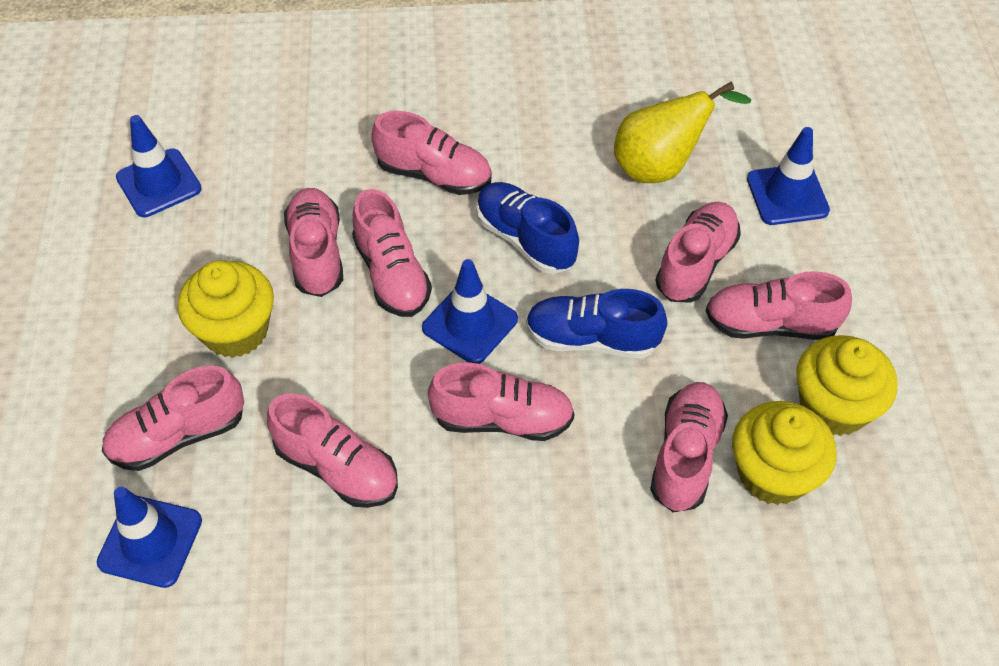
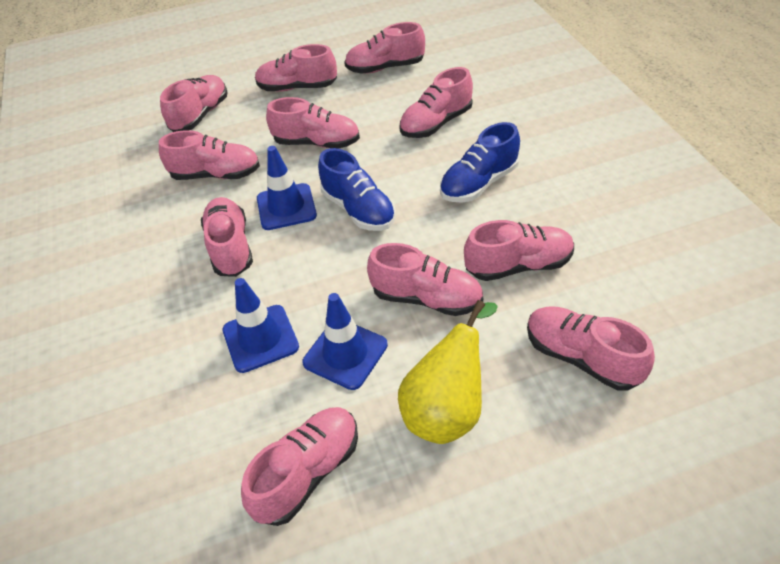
blue traffic cone: [97,487,202,588] [116,115,202,217] [422,259,518,364] [747,127,830,225] = 4 -> [222,278,299,373] [257,146,317,230] [302,293,388,390] = 3
pink shoe: [102,365,244,471] [267,394,398,508] [284,188,343,297] [352,189,432,317] [371,111,492,195] [428,362,575,441] [650,382,728,512] [655,202,741,303] [706,271,852,340] = 9 -> [159,130,260,180] [160,75,228,132] [201,197,253,277] [241,407,358,526] [255,44,337,92] [266,97,360,149] [344,22,425,74] [367,243,483,316] [399,67,473,138] [464,220,574,281] [527,306,655,391] = 11
yellow cupcake: [177,260,274,358] [732,401,836,505] [797,335,898,436] = 3 -> none = 0

